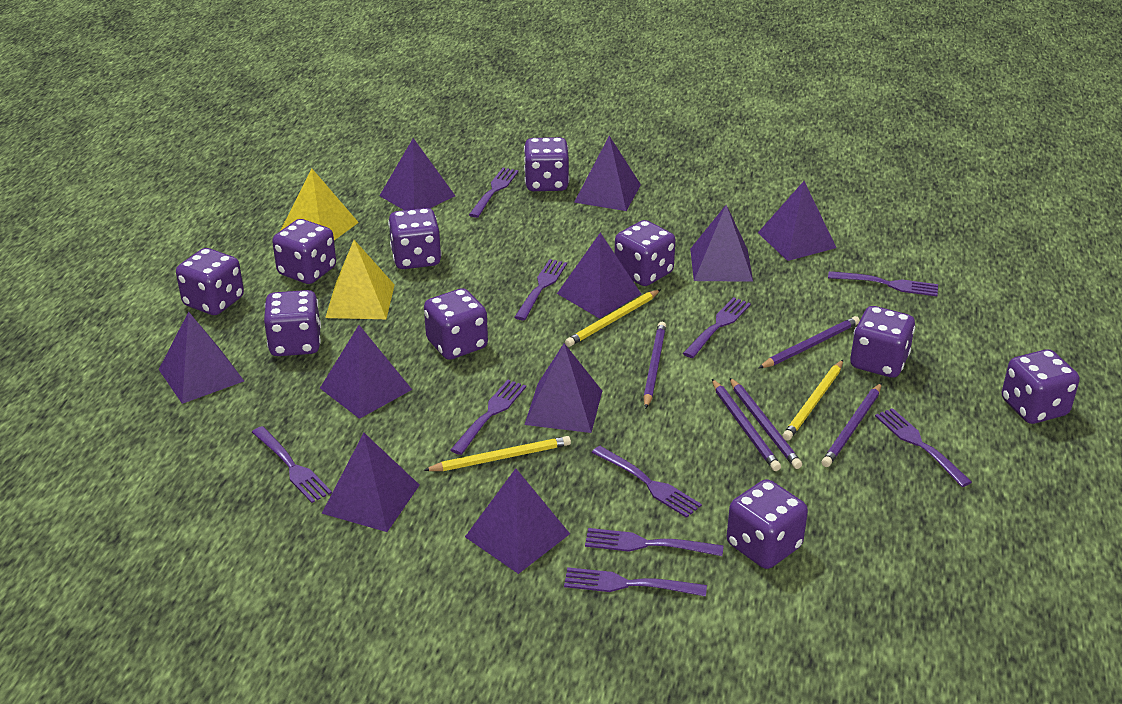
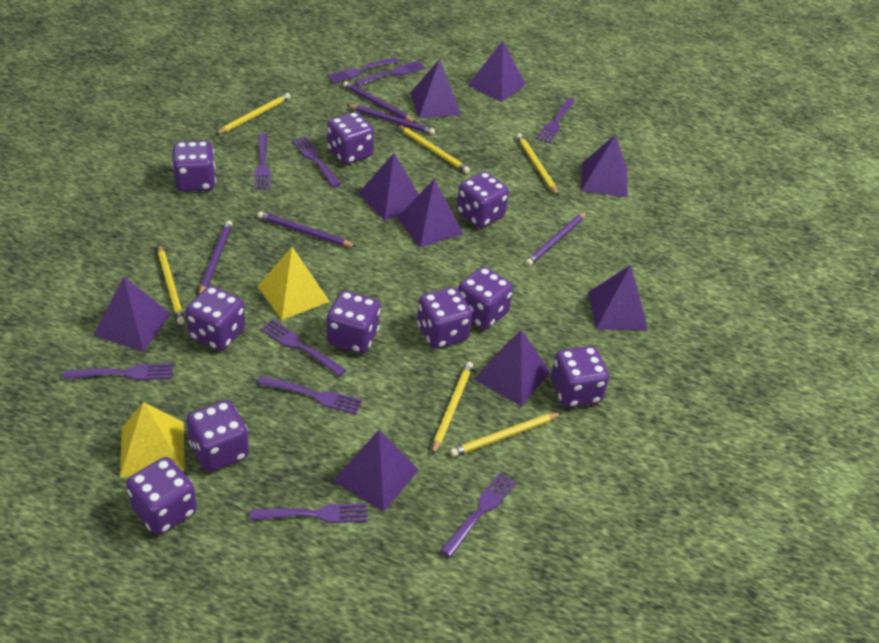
purple pyramid: [159,311,244,404] [320,325,412,419] [322,433,420,532] [379,138,455,210] [465,468,570,574] [524,343,602,433] [557,232,641,319] [574,136,641,211] [690,205,753,282] [758,181,836,261] = 10 -> [93,276,171,352] [333,430,419,512] [358,153,419,221] [397,179,463,247] [410,59,461,118] [468,41,526,102] [474,330,550,406] [581,135,628,197] [588,265,648,330] = 9
yellow pencil: [423,436,571,471] [565,289,661,347] [783,360,843,441] = 3 -> [158,245,185,324] [216,93,291,134] [397,125,470,173] [432,362,473,455] [450,413,562,457] [516,133,558,195] = 6

